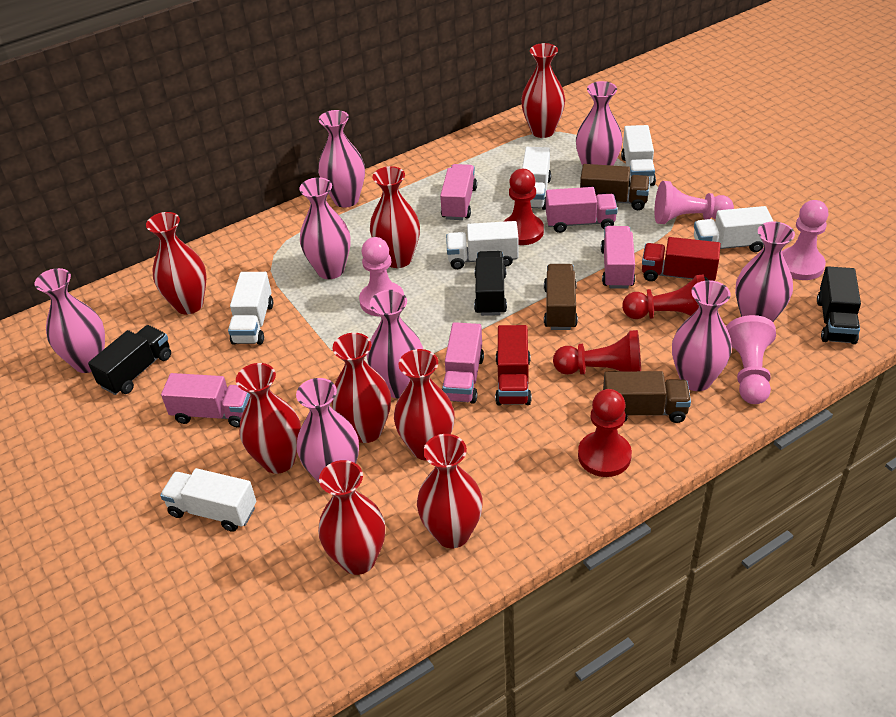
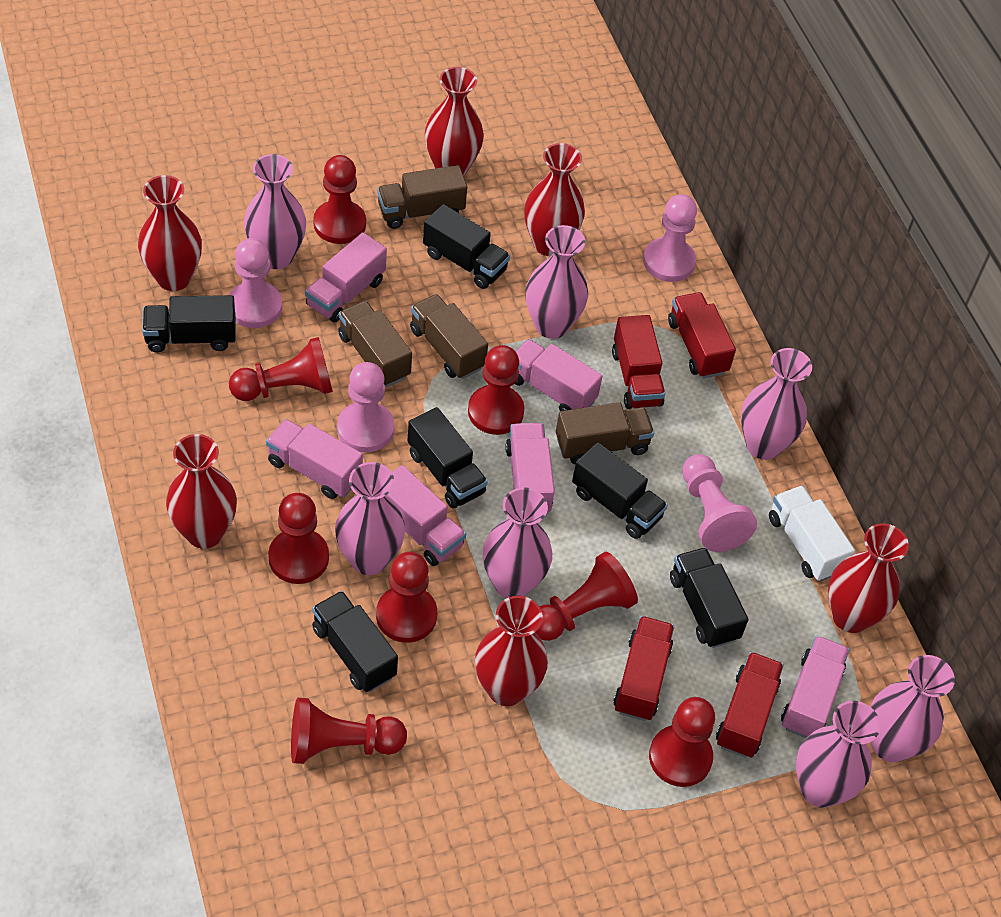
black truck: [88,325,171,395] [474,251,507,316] [817,266,861,344] = 3 -> [142,295,236,353] [312,591,398,692] [407,407,488,509] [423,204,510,289] [572,442,668,539] [670,547,748,648] = 6
brown truck: [544,264,578,330] [580,164,650,210] [603,371,691,423] = 3 -> [338,301,412,387] [377,165,467,229] [410,294,488,379] [556,402,654,464] = 4
pink truck: [161,373,250,427] [440,164,477,220] [442,322,484,404] [546,187,618,233] [601,226,635,289] = 5 -> [266,419,363,499] [305,232,387,323] [386,465,466,566] [505,423,555,512] [515,339,603,411] [781,636,849,738] = 6
pink vase: [35,268,105,373] [296,378,359,484] [299,177,351,279] [318,110,365,208] [367,290,423,398] [576,81,623,166] [672,280,732,391] [735,222,795,322] = 8 -> [244,154,306,269] [335,462,405,575] [483,487,552,598] [526,225,588,339] [741,348,812,460] [796,701,880,808] [871,655,955,762] = 7
red pawn: [504,169,544,245] [553,330,641,375] [578,389,632,477] [622,274,705,319] = 4 -> [229,337,333,401] [268,493,329,584] [291,698,407,764] [313,155,366,244] [376,552,437,643] [468,345,524,435] [535,552,638,641] [649,697,715,787] = 8
red truck: [495,325,531,406] [642,237,721,281] = 2 -> [612,315,665,409] [613,616,674,721] [668,292,736,378] [716,652,784,758] = 4
red vase: [146,212,206,314] [236,363,301,474] [318,460,385,575] [331,333,391,443] [370,166,420,268] [394,349,455,461] [417,434,483,548] [521,43,565,138] = 8 -> [138,175,202,291] [166,434,237,549] [425,67,484,176] [475,596,548,706] [524,143,585,256] [828,523,909,633] = 6
white truck: [160,468,256,532] [228,272,273,345] [446,221,519,269] [522,147,551,210] [621,125,656,187] [694,206,774,252] = 6 -> [769,486,855,582] = 1

